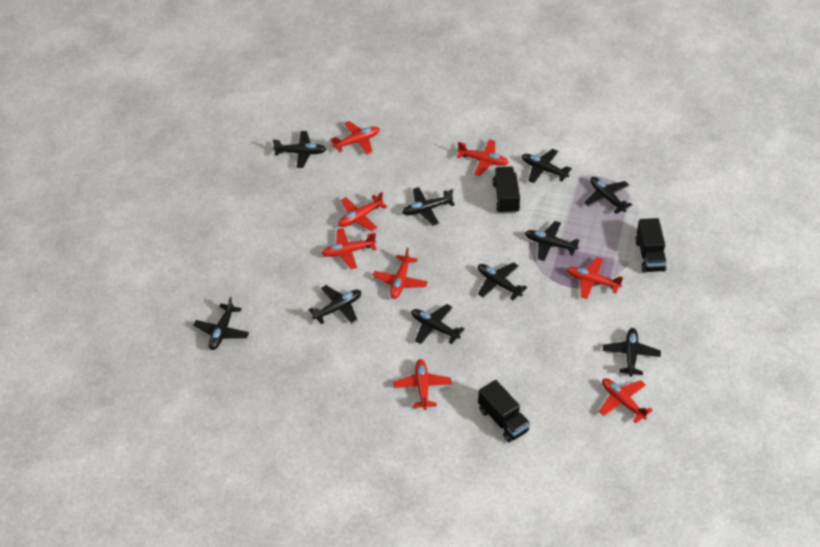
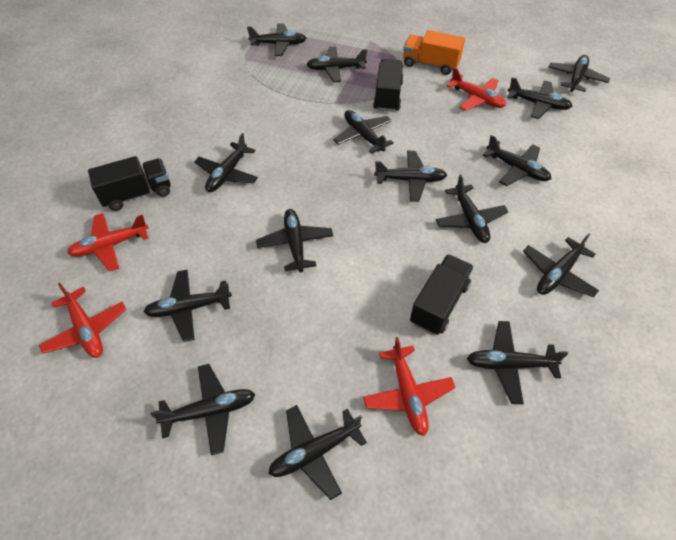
black plane: [193,297,249,350] [273,131,326,168] [309,285,361,324] [402,187,455,226] [411,304,464,344] [478,262,527,300] [522,149,572,183] [525,221,579,261] [584,177,632,214] [603,328,661,377] = 10 -> [143,270,232,342] [150,364,255,456] [194,133,258,192] [247,23,306,56] [256,209,333,272] [268,405,367,500] [306,47,367,82] [334,110,394,153] [374,151,447,202] [436,174,508,243] [467,321,568,404] [483,135,551,186] [508,77,572,119] [523,233,599,297] [549,55,610,92] = 15
orange truck: none = 0 -> [403,30,465,75] = 1
red plane: [321,228,377,269] [330,121,380,155] [338,192,387,232] [373,248,428,299] [393,359,452,410] [457,139,509,176] [566,257,623,299] [599,378,653,423] = 8 -> [39,283,126,358] [67,213,149,272] [363,337,456,436] [447,67,506,111] = 4

